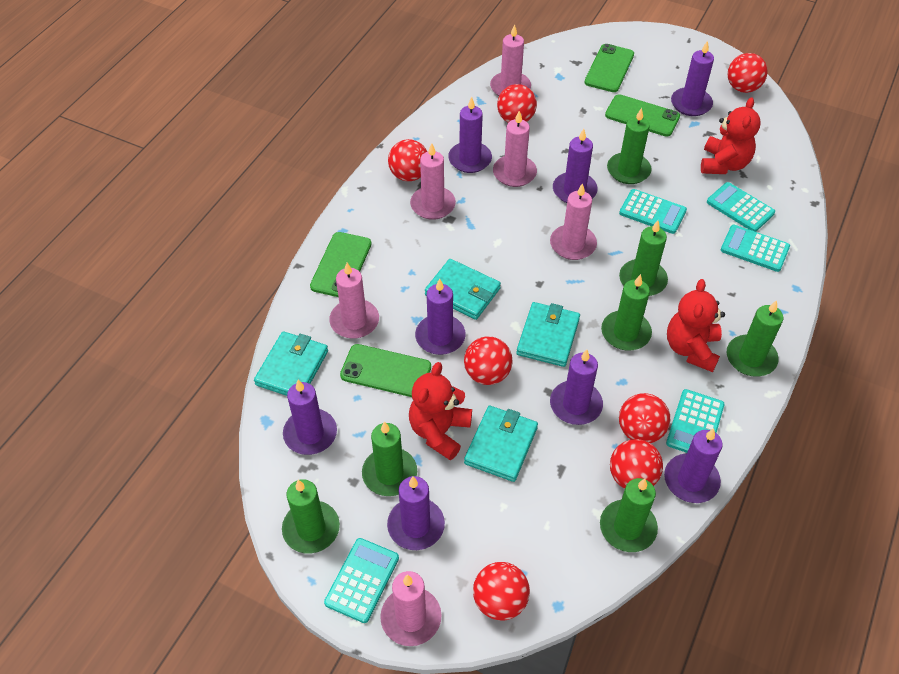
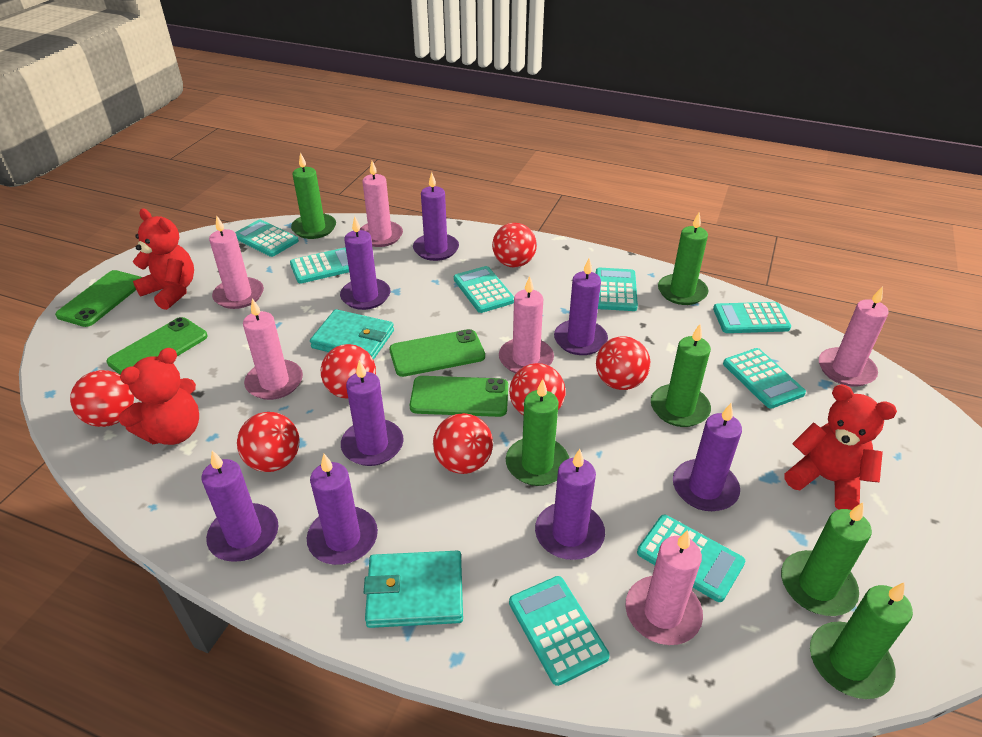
green candle: [282,479,340,554] [362,421,417,496] [600,478,658,552] [601,274,652,351] [607,108,652,184] [619,220,668,296] [727,300,783,376] = 7 -> [291,152,336,239] [506,379,569,486] [651,324,711,427] [658,213,708,305] [781,502,872,616] [810,582,913,699] = 6
turquoise calculator: [324,538,399,623] [619,189,687,234] [666,389,725,453] [707,182,775,232] [721,225,790,272] = 5 -> [235,220,299,257] [290,247,349,284] [454,266,514,313] [509,576,610,686] [596,268,638,311] [637,515,745,602] [713,302,791,333] [723,348,806,409] = 8
turquoise wallet: [254,331,328,396] [425,259,501,320] [464,406,538,482] [516,302,580,367] = 4 -> [310,309,394,360] [364,551,463,628] = 2

